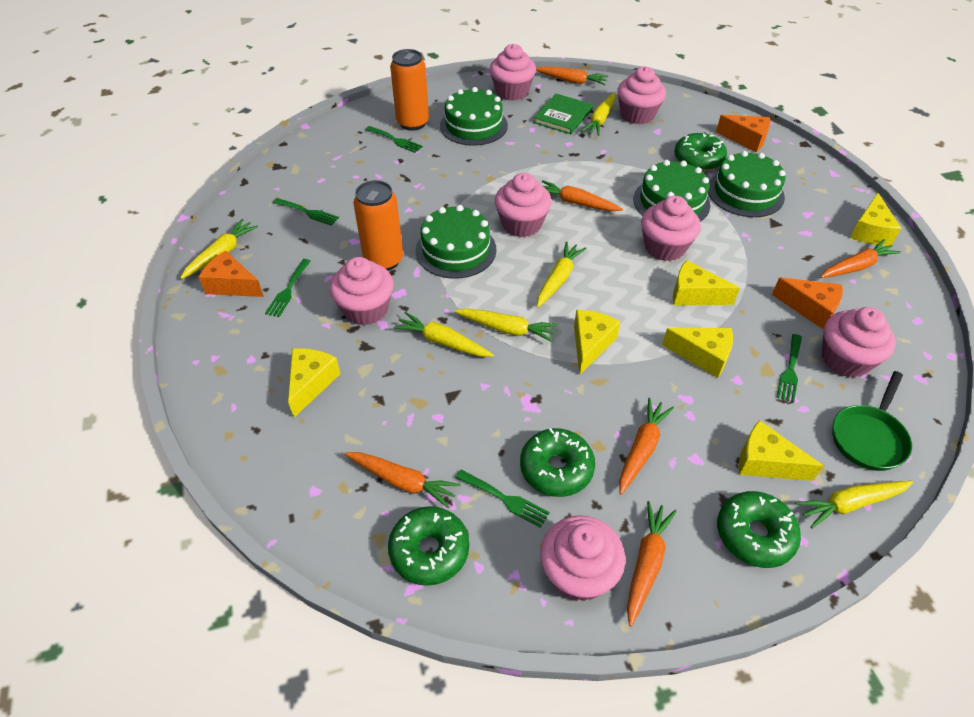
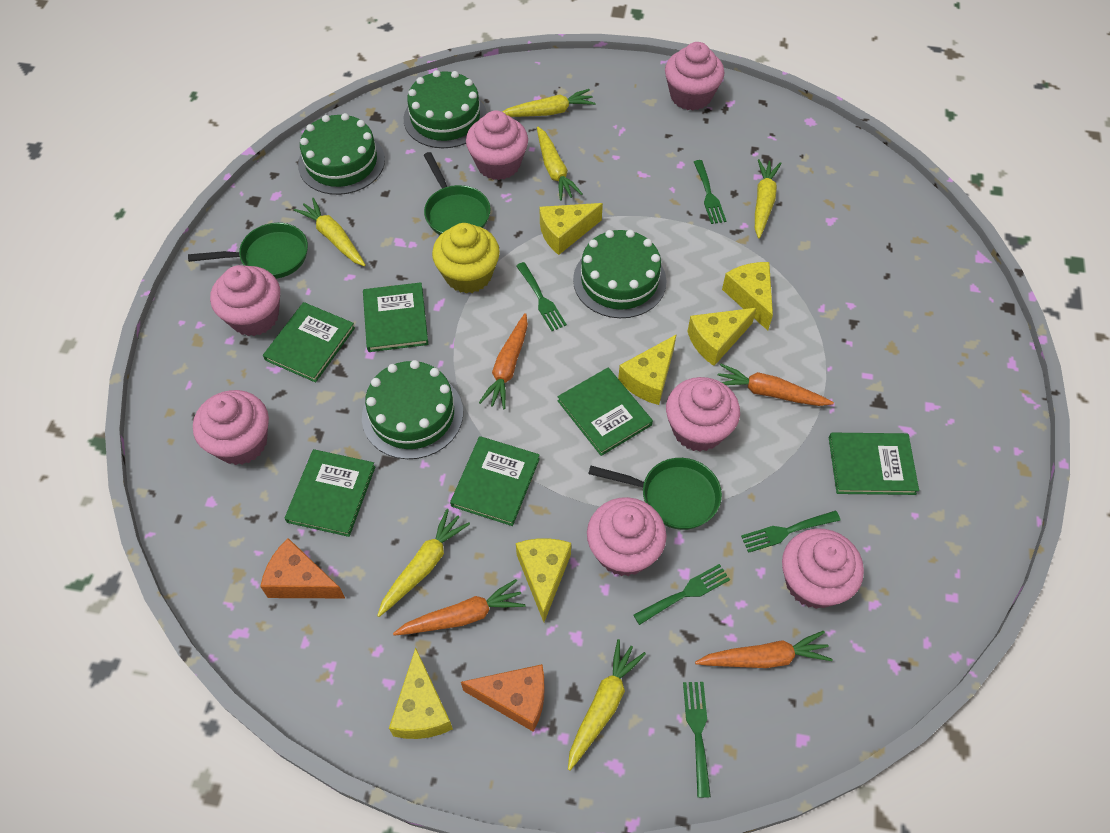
green book: [533,94,593,134] = 1 -> [263,302,355,382] [285,449,375,537] [363,282,428,352] [450,436,540,526] [558,368,653,456] [829,433,919,495] = 6
green donut: [388,506,469,586] [520,428,595,497] [674,133,727,171] [717,491,801,568] = 4 -> none = 0
green pan: [832,371,912,471] = 1 -> [188,223,308,279] [424,152,490,235] [588,458,722,530] = 3
orange can: [353,180,403,271] [390,49,429,131] = 2 -> none = 0
orange carrot: [345,452,461,509] [536,67,608,85] [542,180,623,211] [619,398,674,495] [627,501,677,626] [820,239,901,278] = 6 -> [393,579,526,636] [479,313,528,409] [695,631,832,668] [717,363,834,406] = 4
orange cheese: [199,250,264,297] [716,115,771,152] [772,277,843,329] = 3 -> [260,538,345,598] [461,664,544,732] = 2
yellow cupcake: none = 0 -> [432,223,500,293] = 1

